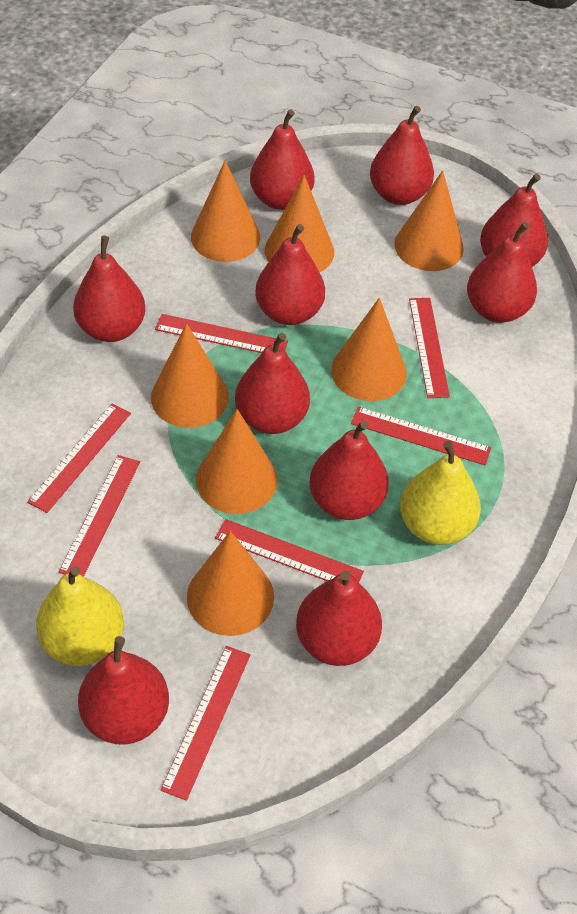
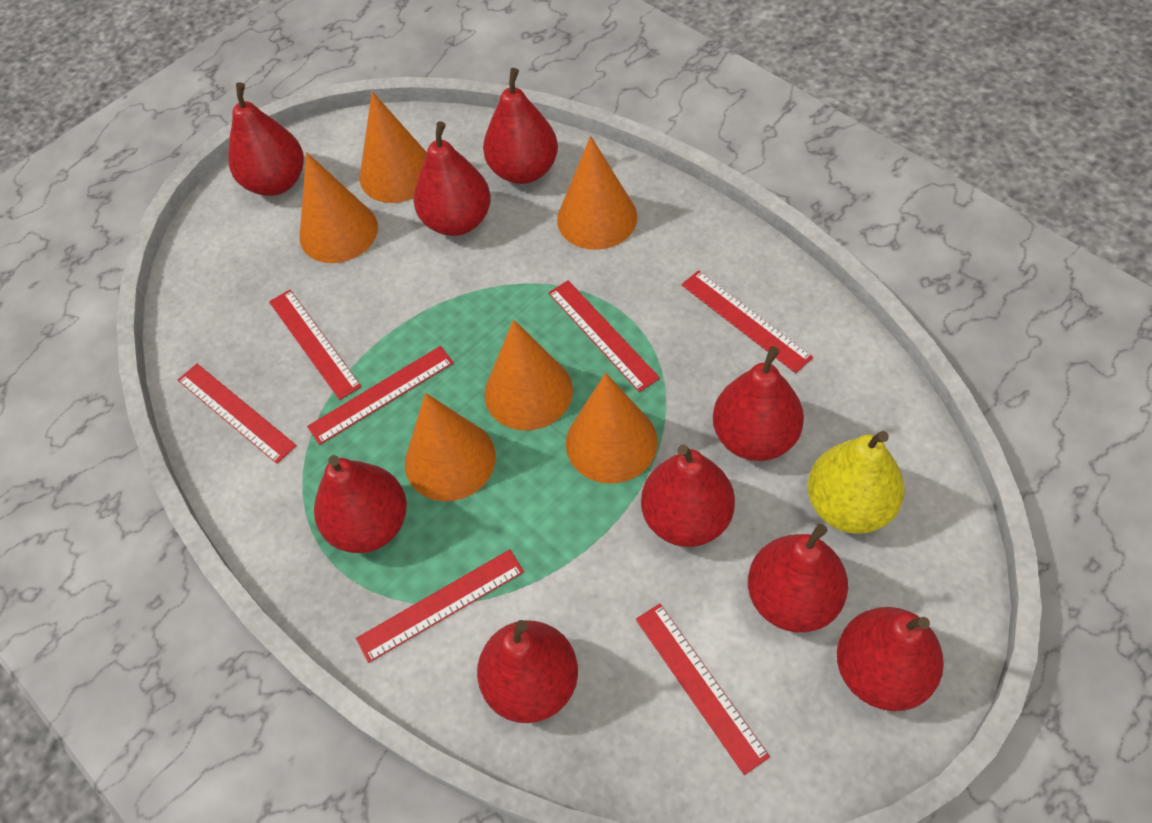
orange cone: [151,323,229,428] [187,531,274,636] [191,161,260,262] [196,409,278,514] [264,175,334,273] [331,298,407,401] [394,170,464,271] = 7 -> [300,152,378,263] [360,91,427,203] [405,393,496,501] [485,320,573,431] [557,136,637,250] [566,373,658,484] = 6
red pear: [73,236,146,342] [78,636,169,745] [235,333,310,434] [250,109,314,210] [255,224,325,325] [296,571,382,666] [309,421,389,520] [370,106,434,205] [467,222,537,323] [480,174,548,267] = 10 -> [228,82,304,196] [314,455,407,553] [414,121,491,236] [477,620,578,723] [483,68,558,184] [641,444,735,547] [713,346,804,461] [748,524,848,632] [837,607,944,711] = 9
yellow pear: [36,566,124,666] [400,441,481,545] = 2 -> [807,431,905,534] = 1

